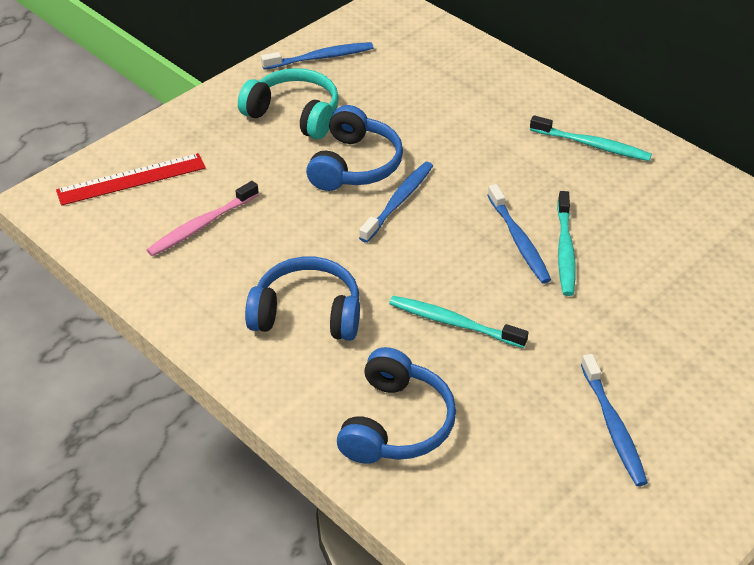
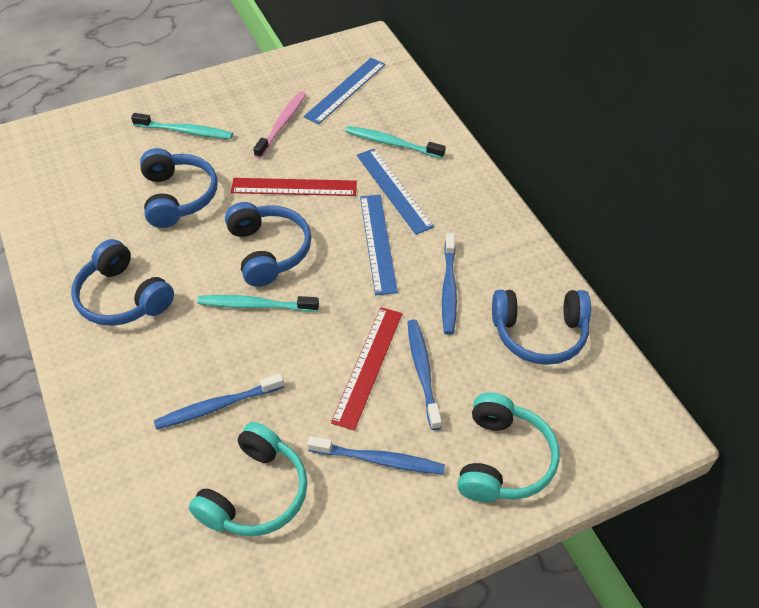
blue headphones: [245,257,360,341] [306,105,403,191] [337,347,456,464] = 3 -> [71,239,174,326] [140,148,217,228] [225,202,311,287] [492,290,591,365] = 4
blue ruler: none = 0 -> [304,58,386,124] [357,149,434,235] [360,195,398,295] = 3
red ruler: [56,153,206,206] = 1 -> [231,178,357,196] [331,307,402,431] = 2
turquoise headphones: [238,68,339,139] = 1 -> [189,422,308,537] [457,392,559,502] = 2

